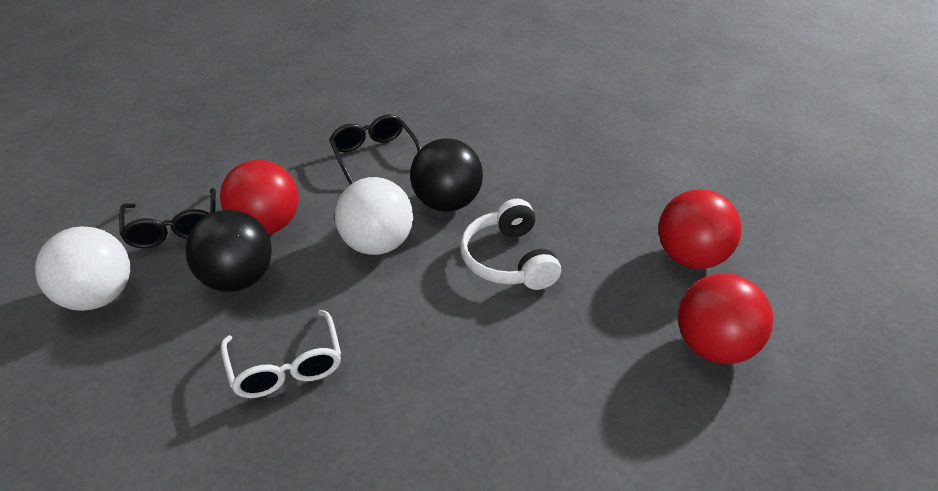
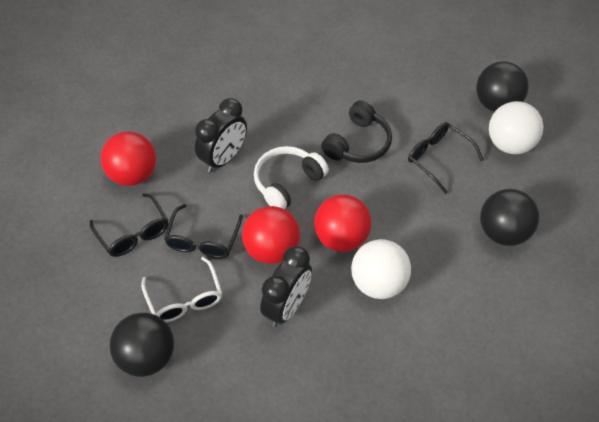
black ball: [185,210,272,292] [410,138,483,212] = 2 -> [110,313,174,377] [476,61,529,112] [480,189,539,246] = 3
black clock: none = 0 -> [195,98,247,172] [260,246,312,327] = 2
black glasses: [119,188,216,248] [329,114,421,185] = 2 -> [89,193,168,257] [164,204,243,259] [408,122,484,194] = 3
black headphones: none = 0 -> [321,100,392,163] = 1

